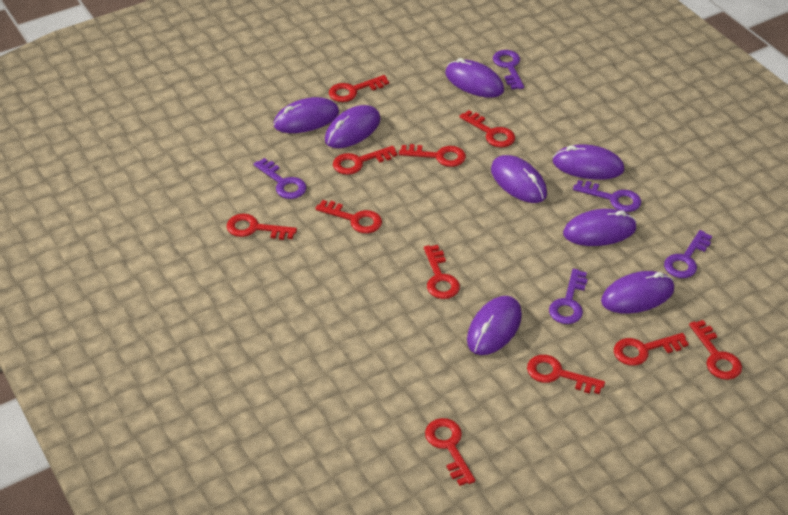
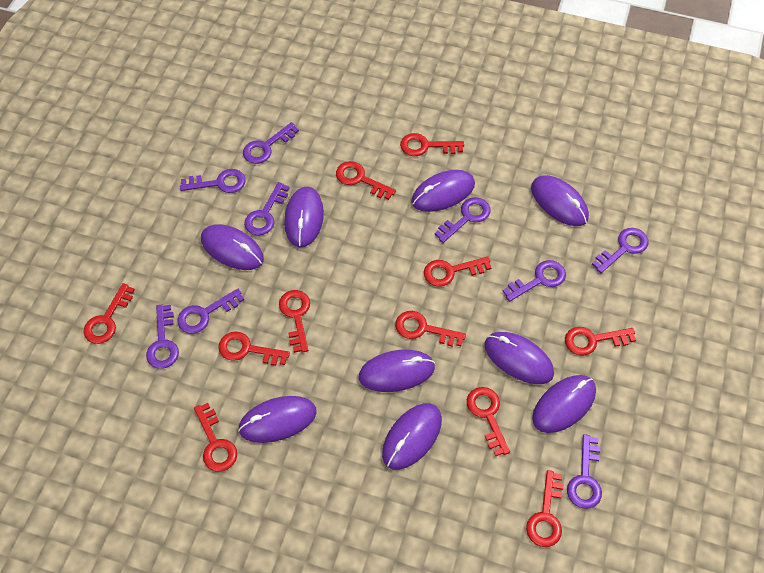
purple key: [254,158,307,199] [493,50,524,90] [549,269,588,324] [573,180,641,212] [664,230,712,278] = 5 -> [146,304,179,369] [177,289,244,334] [180,169,246,193] [243,122,299,164] [244,182,289,235] [434,197,490,243] [503,260,566,302] [567,434,602,509] [592,228,649,273] = 9
purple mouse: [273,97,339,133] [325,105,381,148] [445,58,504,98] [467,296,522,355] [491,155,547,203] [553,144,624,180] [563,209,637,246] [601,271,674,314] = 8 -> [201,224,264,270] [238,396,317,443] [284,186,324,247] [359,350,435,392] [382,403,442,470] [411,170,475,212] [484,332,554,384] [531,175,589,226] [532,375,596,433] = 9

